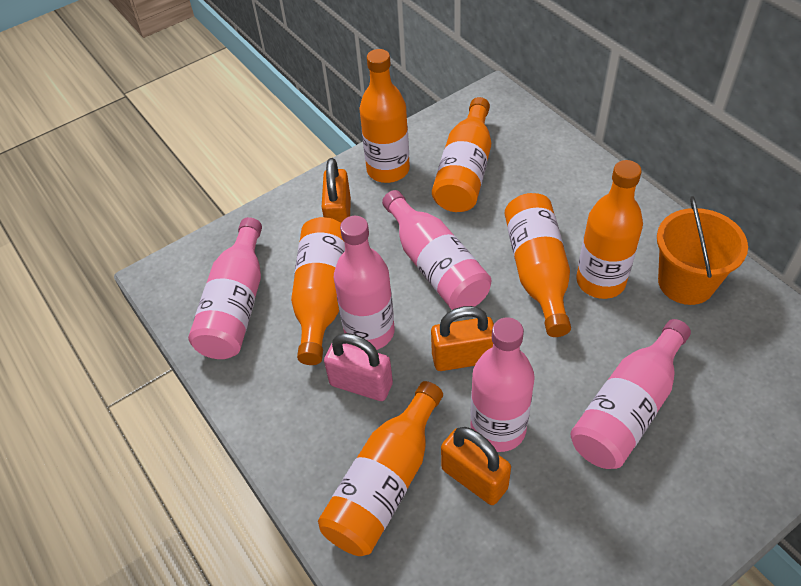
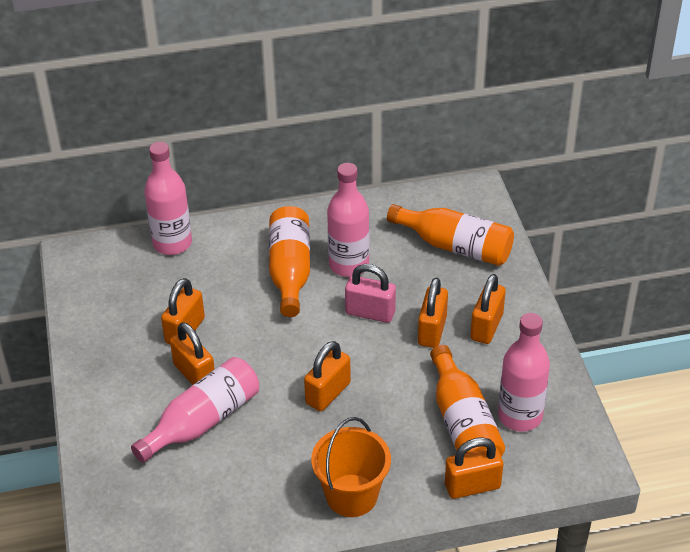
orange bottle: [291,217,345,365] [318,381,443,556] [359,49,410,183] [432,97,491,212] [505,193,571,337] [576,160,643,299] = 6 -> [269,206,310,317] [387,204,514,266] [430,345,505,457] = 3
orange padlock: [322,158,351,223] [431,306,494,371] [441,427,511,505] = 3 -> [161,278,205,344] [170,322,215,385] [304,341,351,411] [418,278,448,348] [445,437,503,499] [470,274,506,344] = 6
pink bottle: [188,217,262,359] [334,216,395,350] [382,190,491,310] [470,317,535,452] [570,319,691,469] = 5 -> [131,357,259,463] [144,142,192,255] [327,163,369,277] [498,313,550,432] = 4

